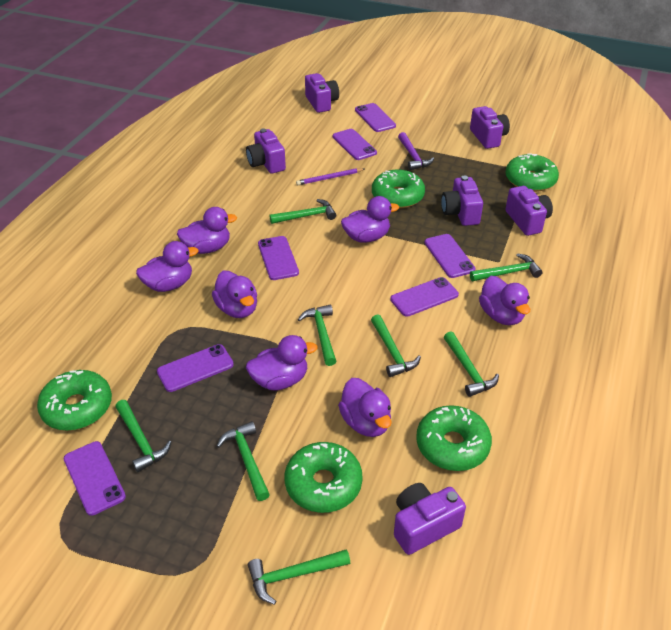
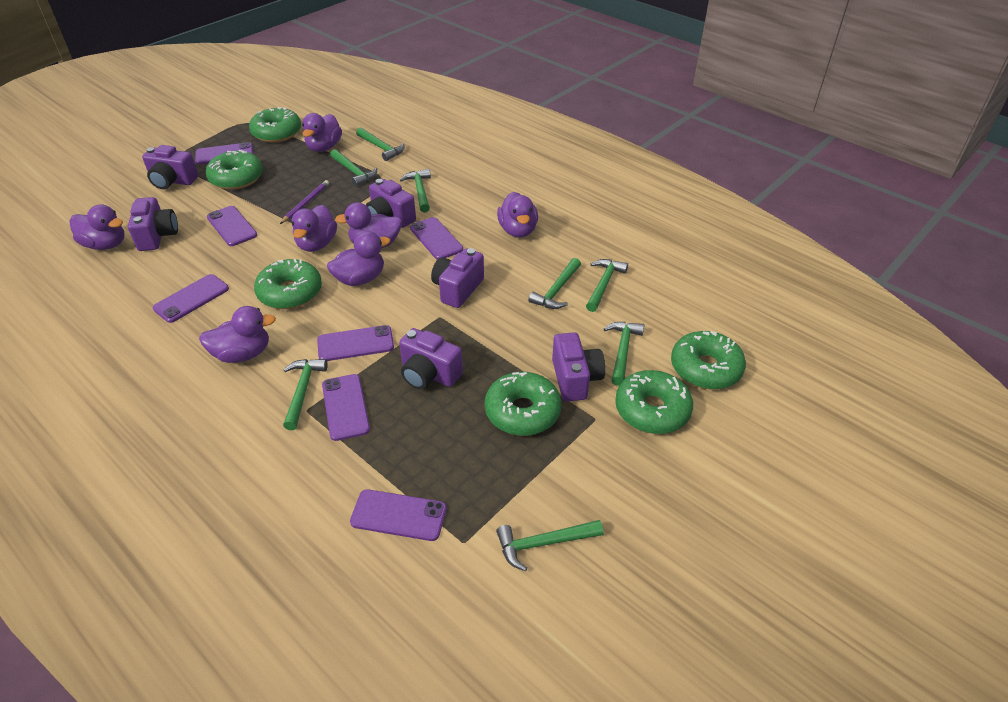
green donut: [37,370,112,431] [285,442,363,513] [372,170,425,208] [416,405,492,471] [505,153,559,192] = 5 -> [206,150,263,190] [249,107,301,143] [254,259,322,309] [485,372,561,436] [615,370,693,434] [671,331,746,389] = 6
purple hammer: [398,132,434,170] = 1 -> none = 0

